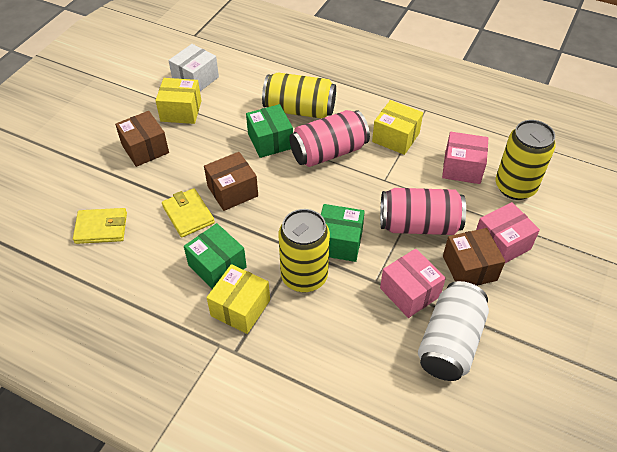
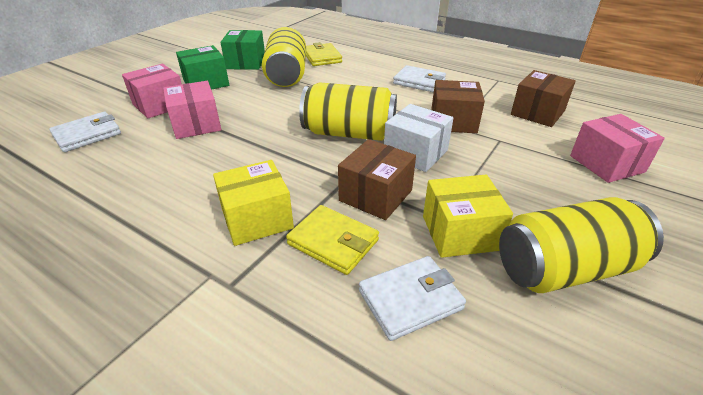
green box: [184,223,247,289] [246,104,293,158] [321,204,365,262] = 3 -> [176,45,229,90] [220,30,265,70] = 2
pink can: [289,110,370,167] [380,188,466,235] = 2 -> none = 0
white can: [418,281,489,381] = 1 -> none = 0
white wallet: none = 0 -> [49,112,121,152] [359,256,466,341] [393,65,446,92] = 3
yellow box: [155,78,201,124] [207,264,270,334] [372,100,423,155] = 3 -> [213,160,294,246] [423,175,513,258] = 2

